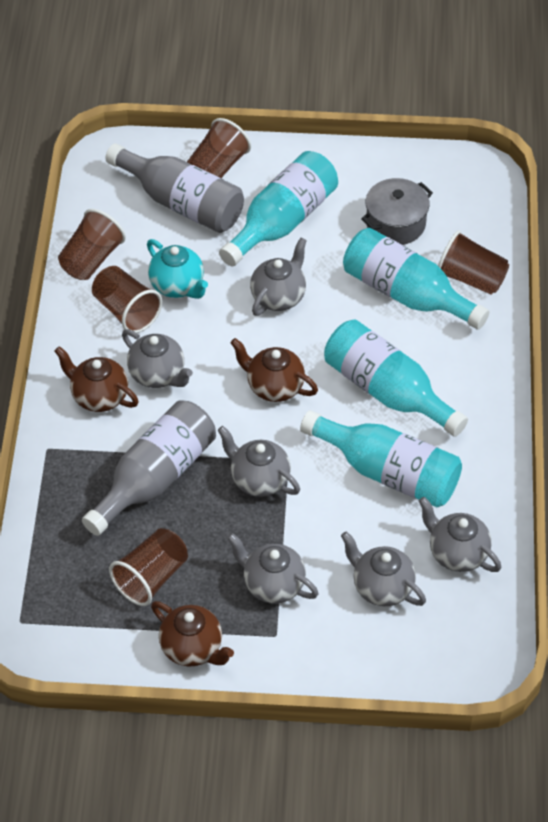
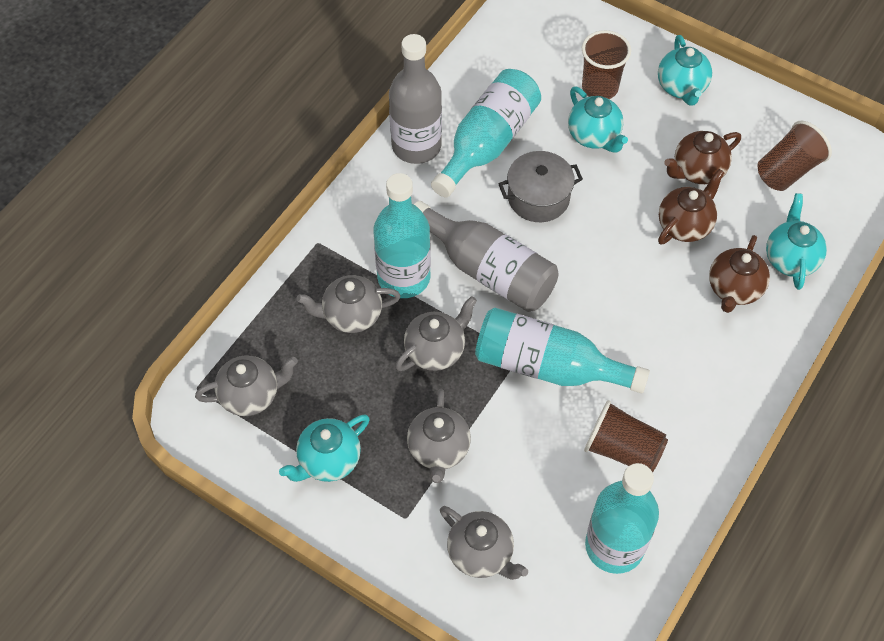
brown cup: [58,209,126,280] [92,266,162,333] [109,528,188,606] [187,118,251,178] [438,230,509,294] = 5 -> [582,30,631,99] [584,400,668,472] [757,120,832,191] = 3
grey teapot: [122,329,193,388] [218,426,300,497] [227,533,318,603] [250,238,307,316] [341,531,426,606] [419,497,501,572] = 6 -> [195,355,298,416] [296,275,400,333] [395,296,477,371] [407,389,471,483] [440,506,528,580] = 5
turquoise teapot: [147,239,208,299] = 1 -> [279,414,370,482] [568,87,628,153] [658,35,712,106] [766,193,827,290] = 4

